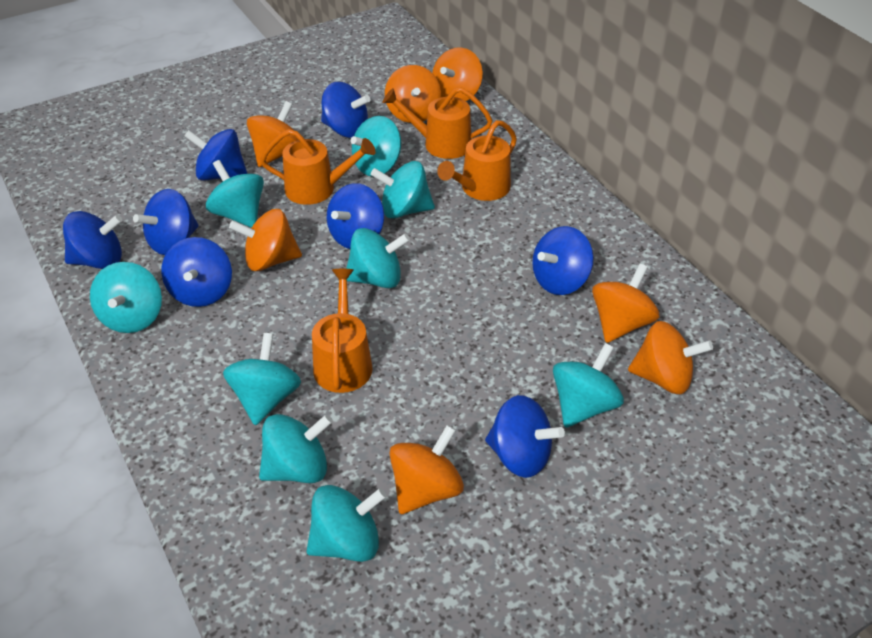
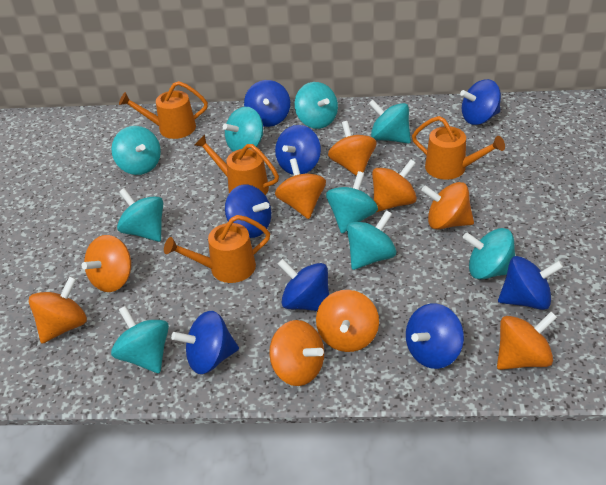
orange spinning top: [229,209,302,271] [247,101,298,167] [385,65,441,123] [390,425,464,514] [432,47,483,101] [592,264,659,343] [628,321,713,394] = 7 -> [29,276,87,344] [81,235,131,292] [269,320,324,386] [275,158,326,219] [316,290,379,352] [328,121,377,176] [372,159,417,212] [421,182,474,230] [497,312,557,370] = 9

